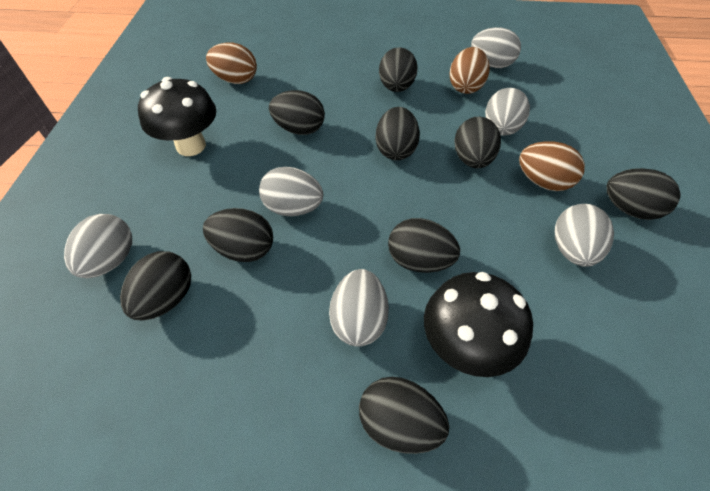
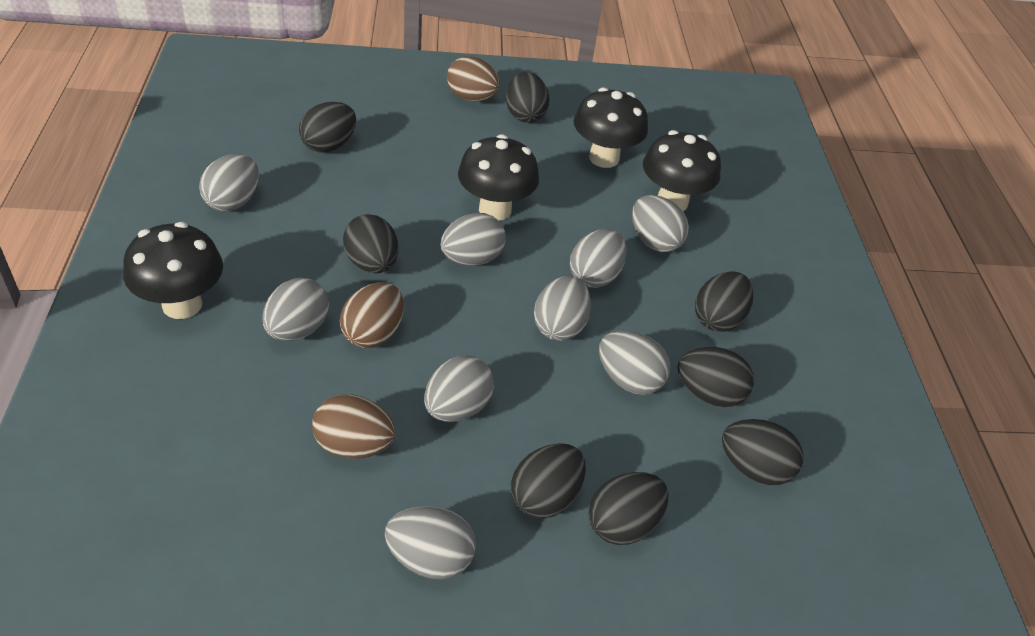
black egg: [120,251,191,321] [203,208,273,262] [269,90,325,135] [359,377,449,454] [375,107,420,160] [379,47,417,92] [388,218,460,273] [454,117,501,168] [607,168,681,220] = 9 -> [299,102,356,153] [343,214,398,273] [506,72,550,123] [511,443,586,519] [588,472,669,545] [677,347,754,407] [695,271,753,332] [722,419,803,485] = 8
black mushroom: [138,77,216,156] [424,272,533,377] = 2 -> [123,222,223,319] [458,134,539,221] [573,87,648,168] [643,130,721,211] = 4
grey egg: [64,214,132,278] [259,167,323,216] [329,269,389,346] [471,27,521,68] [485,88,530,136] [555,204,614,267] = 6 -> [199,154,259,212] [262,278,329,341] [385,506,476,580] [424,356,494,422] [441,213,506,265] [534,276,591,341] [570,229,627,288] [599,331,670,395] [632,195,689,252] = 9

